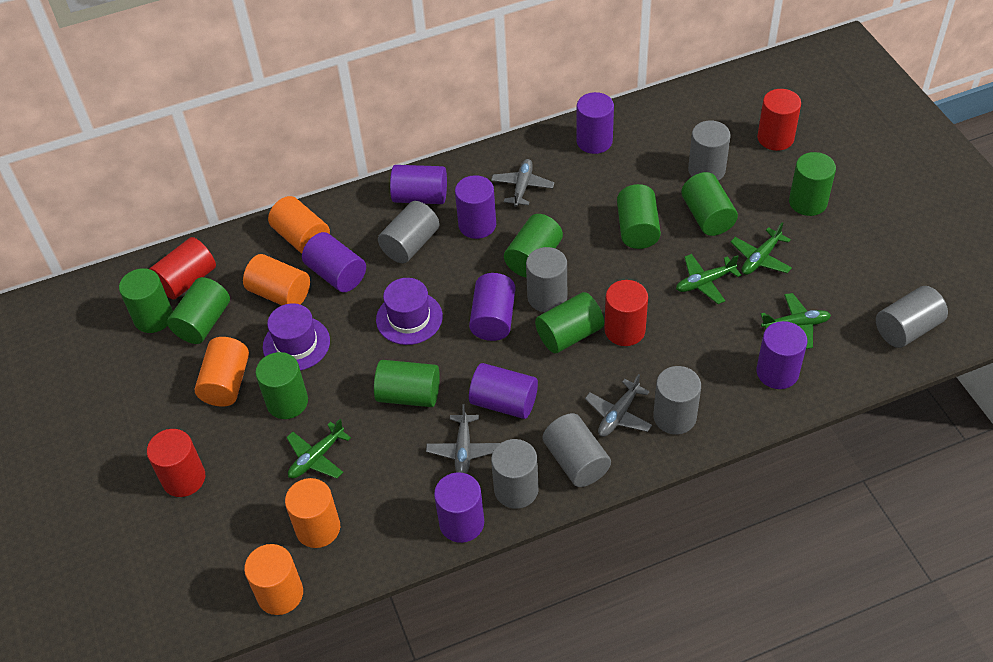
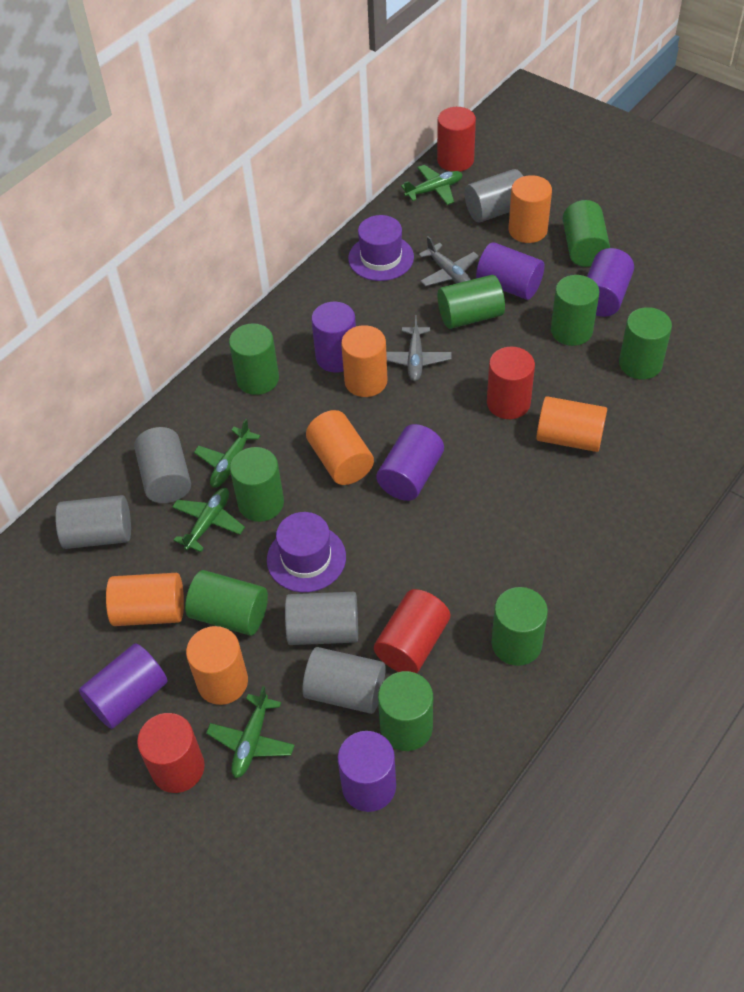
grey cylinder: [378,201,440,263] [491,439,539,509] [526,247,567,312] [543,413,611,487] [653,366,701,435] [688,121,731,181] [876,286,948,348] = 7 -> [55,495,131,549] [134,427,191,503] [285,592,358,645] [302,647,386,714] [465,169,523,222] = 5
grey plane: [426,404,500,474] [491,159,554,207] [585,374,652,437] = 3 -> [386,315,452,381] [418,236,479,286] = 2
orange cylinder: [195,337,249,407] [243,254,310,305] [244,544,303,615] [268,196,330,254] [285,478,340,548] = 5 -> [106,573,184,626] [186,626,248,705] [306,410,374,485] [341,325,387,397] [509,175,552,243] [536,396,607,452] = 6
purple cylinder: [302,232,366,292] [390,165,447,204] [434,472,484,543] [455,175,496,239] [469,273,516,341] [469,363,538,419] [576,92,614,154] [756,321,807,389] = 8 -> [79,643,168,729] [311,302,356,373] [338,731,396,812] [376,424,444,501] [476,242,544,300] [587,248,634,317] = 6

